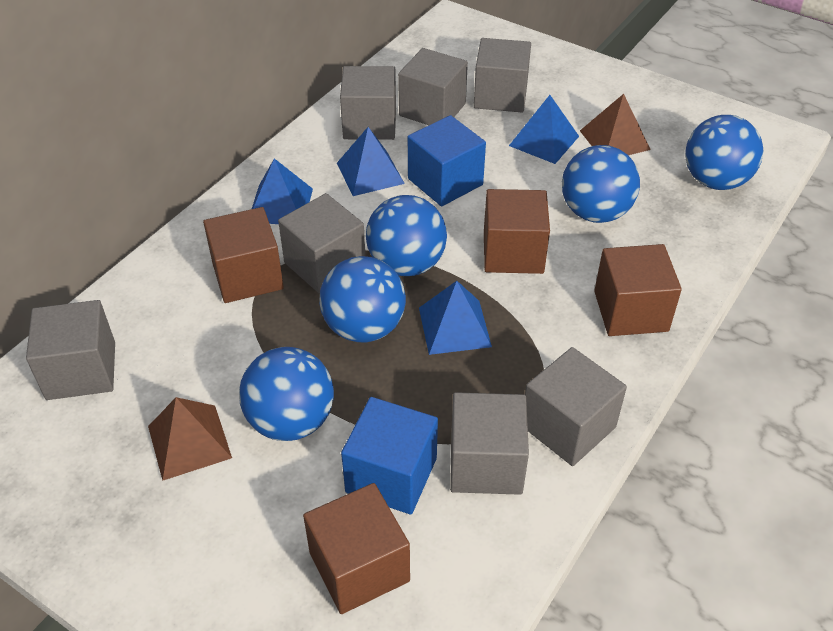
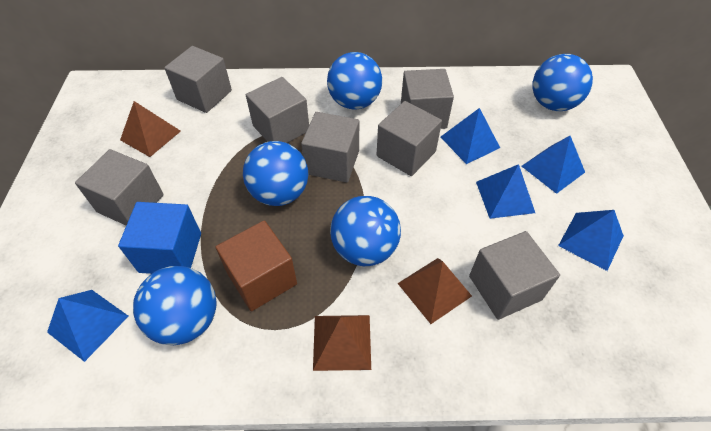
blue cube: [341,397,438,514] [408,115,486,206] = 2 -> [118,202,201,274] = 1
blue pyramid: [252,158,313,224] [337,127,405,196] [419,281,492,355] [509,95,579,164] = 4 -> [47,290,128,362] [441,108,500,164] [476,164,535,219] [522,136,585,194] [558,210,624,271] = 5
brown cube: [203,207,284,303] [303,483,410,614] [484,189,550,274] [594,244,682,336] = 4 -> [216,220,297,311] = 1
brown pyramid: [148,397,232,481] [580,94,651,155] = 2 -> [120,101,181,157] [313,315,371,371] [398,258,472,324] = 3

